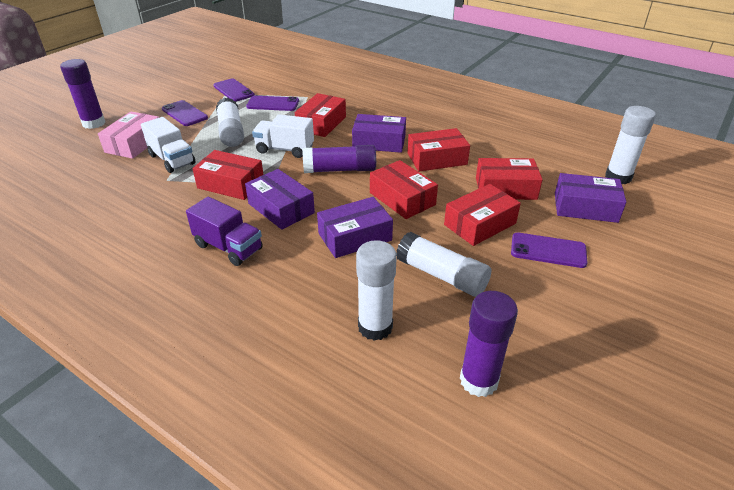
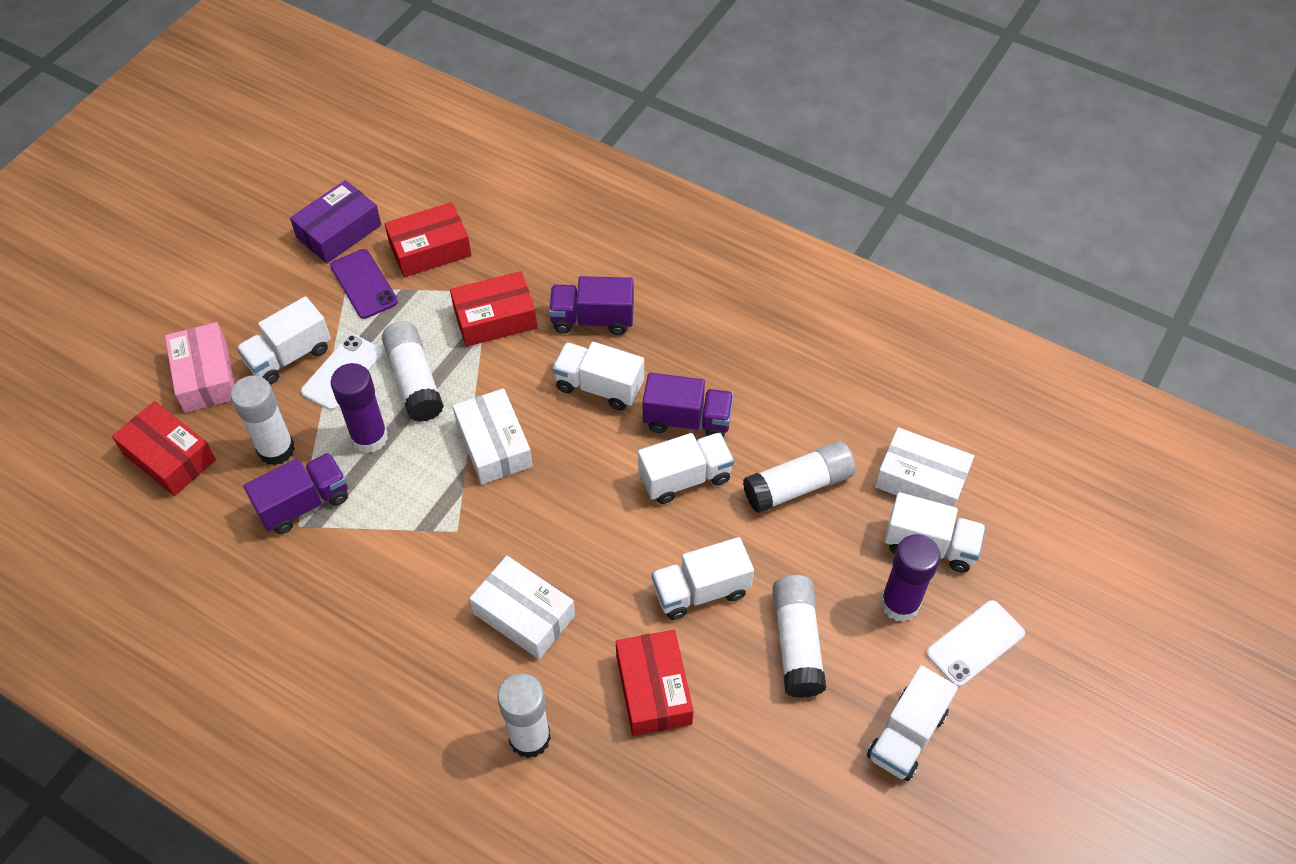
purple box: [245,169,315,230] [317,197,393,258] [352,114,406,153] [555,173,626,223] = 4 -> [290,180,381,263] = 1
purple glue stick: [60,59,105,129] [303,145,376,173] [460,291,518,397] = 3 -> [331,363,388,453] [881,534,941,622] = 2
purple phone: [162,100,208,126] [213,78,255,102] [246,96,299,111] [511,232,588,268] = 4 -> [330,249,398,319] = 1
purple truck: [186,197,263,266] = 1 -> [243,452,348,534] [549,276,634,335] [643,373,734,438] = 3
red box: [192,150,264,200] [295,93,346,137] [370,160,438,219] [408,128,470,171] [444,184,521,246] [476,158,543,200] = 6 -> [112,401,216,496] [384,202,472,277] [450,271,537,347] [616,630,694,736] = 4
white box: none = 0 -> [453,388,533,484] [470,556,575,659] [875,427,974,507] = 3
white glue stick: [216,98,244,147] [356,240,397,341] [397,232,491,297] [605,106,656,184] = 4 -> [231,375,295,465] [382,321,444,422] [497,674,551,758] [743,441,856,513] [772,575,826,698] = 5
white phone: none = 0 -> [301,334,383,410] [926,600,1025,687] = 2
white truck: [141,117,196,173] [252,114,314,158] = 2 -> [236,297,331,385] [552,342,644,411] [638,433,734,504] [652,537,754,620] [867,665,958,781] [884,492,986,573] = 6

